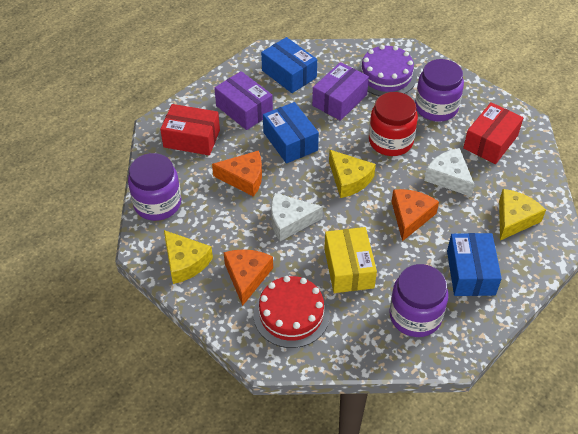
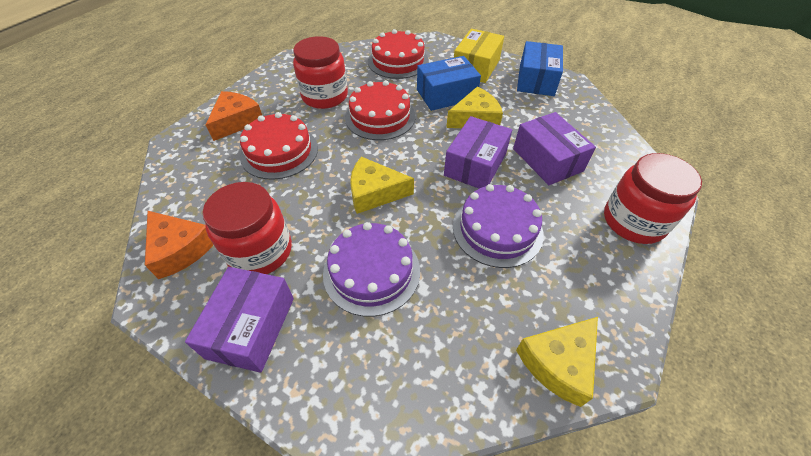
blue box: [261,37,317,93] [263,102,319,164] [447,233,502,296] = 3 -> [417,56,481,111] [517,41,563,96] = 2
orange cheese: [212,150,262,197] [224,249,273,306] [392,189,439,241] = 3 -> [145,211,213,279] [205,91,262,141] = 2
purple box: [214,71,273,130] [312,62,369,121] = 2 -> [185,267,294,373] [444,116,512,188] [513,112,596,185] = 3
purple cake: [357,45,417,96] = 1 -> [323,222,420,317] [453,184,544,268] = 2
purple jar: [128,153,181,221] [389,264,448,337] [415,59,464,122] = 3 -> none = 0
red box: [160,104,220,155] [463,102,524,164] = 2 -> none = 0
red cake: [253,276,330,348] = 1 -> [240,112,318,180] [345,80,416,140] [368,29,429,79] = 3
red jar: [369,92,418,156] = 1 -> [203,182,292,274] [293,36,348,109] [604,153,702,244] = 3
white cheese: [271,193,323,241] [424,148,474,197] = 2 -> none = 0

